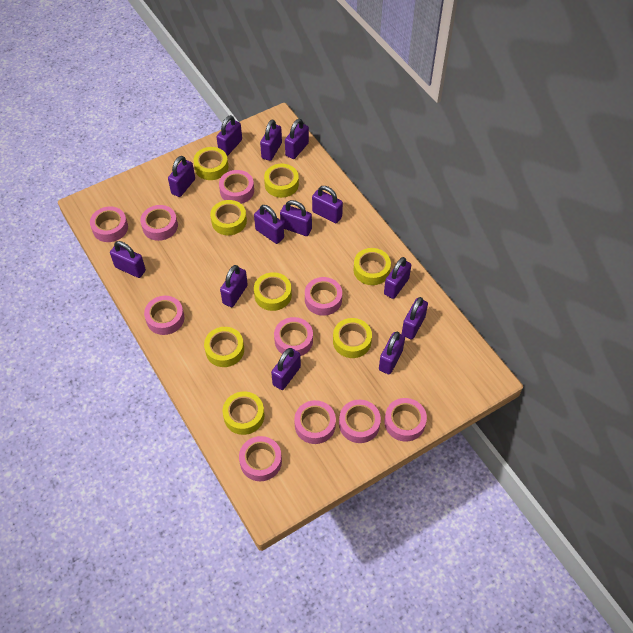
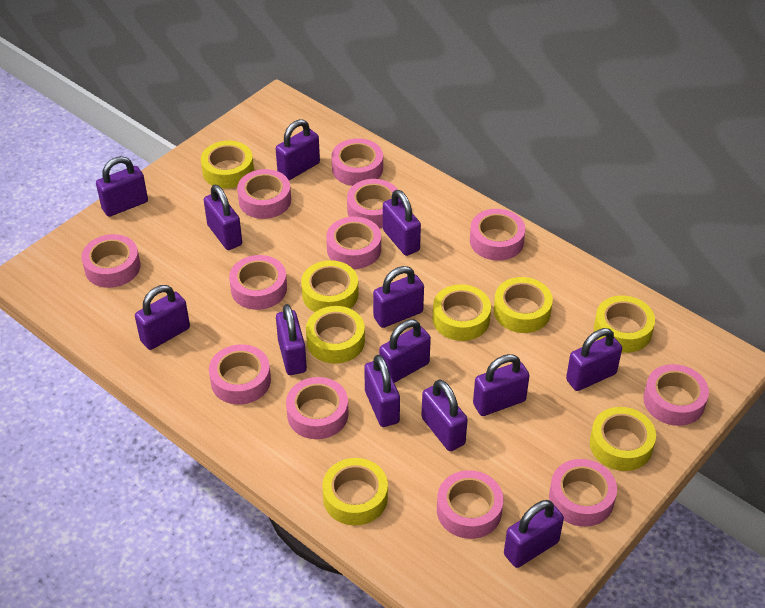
pink tape: [90,207,128,242] [140,205,178,241] [144,296,184,335] [219,170,254,204] [239,436,282,481] [274,317,313,356] [294,400,336,444] [305,277,342,316] [339,400,381,443] [384,398,427,442] = 10 -> [81,234,140,288] [209,344,271,405] [229,255,287,310] [237,169,291,219] [286,377,348,439] [326,217,381,269] [332,138,383,186] [347,179,400,228] [437,470,504,539] [470,209,525,261] [549,459,617,527] [643,364,709,426] = 12

